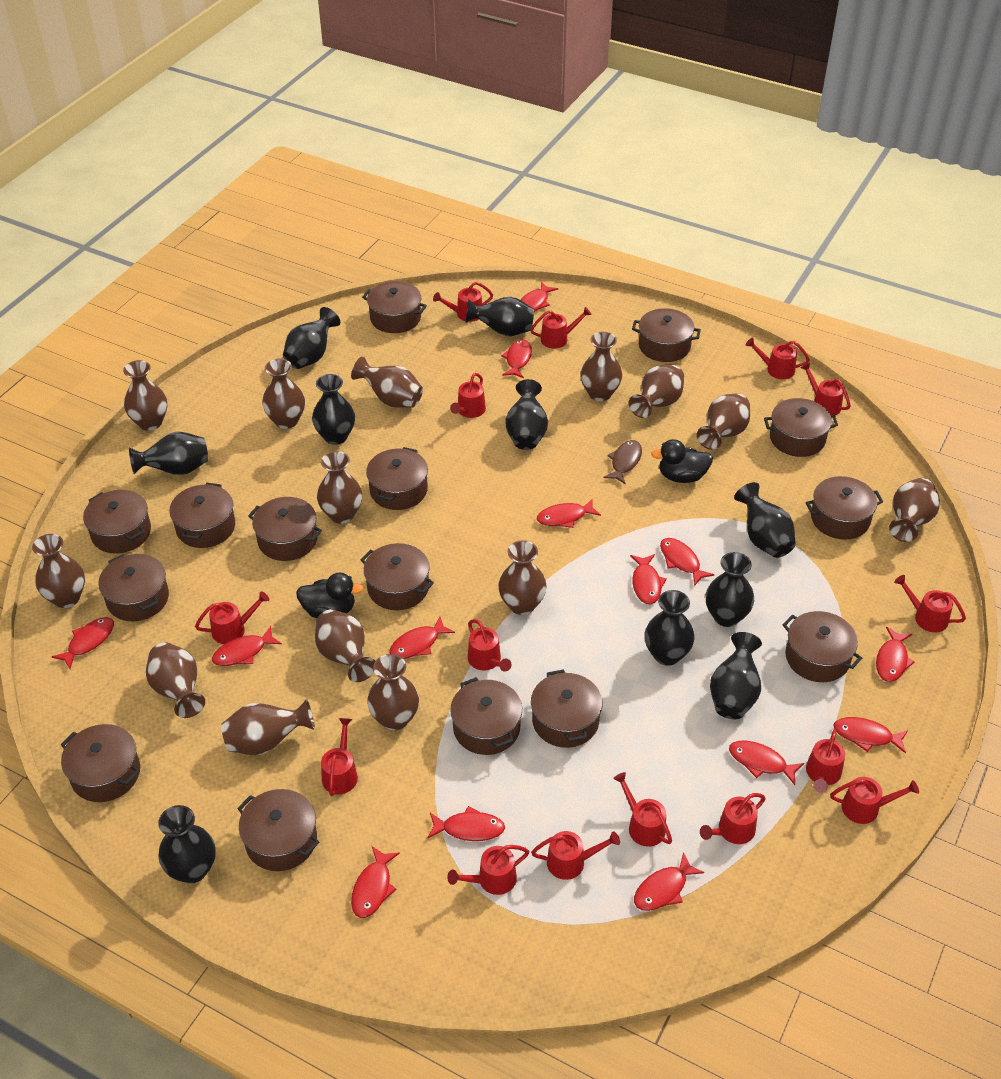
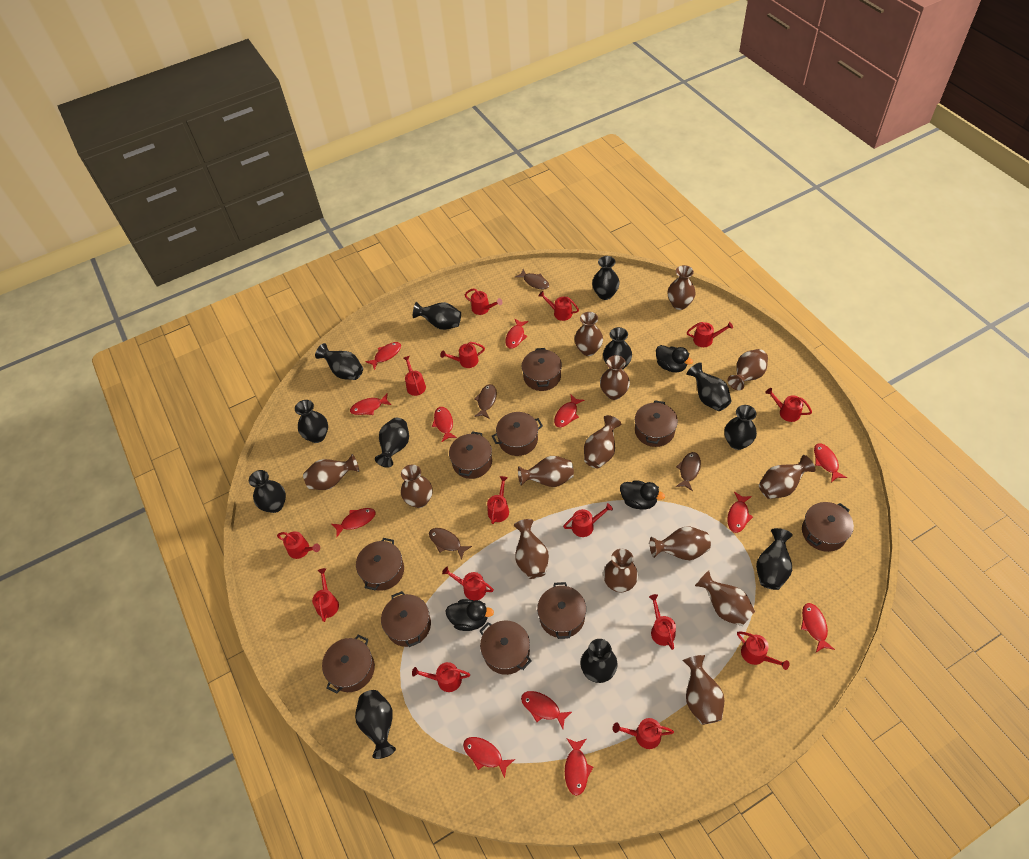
black duck: [296,573,364,618] [651,439,713,483] = 2 -> [445,599,494,631] [620,480,665,509] [656,345,693,372] = 3
black vase: [129,432,208,475] [158,805,216,883] [283,307,340,369] [312,374,355,445] [465,297,534,336] [505,379,548,450] [645,590,695,666] [706,552,754,627] [710,632,762,719] [734,482,796,558] = 10 -> [249,470,286,513] [295,400,328,443] [315,343,363,380] [355,690,396,759] [375,418,409,467] [413,302,461,330] [581,639,617,683] [592,256,620,300] [603,327,632,369] [687,362,732,411] [725,405,757,450] [756,528,793,590] = 12
brown fish: [603,440,642,485] = 1 -> [429,528,472,560] [474,384,497,419] [515,269,549,289] [676,452,701,491] = 4
brown pot: [61,724,140,802] [83,490,151,554] [98,554,169,621] [169,483,235,548] [237,789,319,871] [248,497,322,561] [360,543,434,610] [362,281,427,333] [366,447,428,510] [450,677,522,755] [531,669,602,748] [632,308,701,362] [764,398,838,457] [782,611,862,682] [806,476,883,540] = 15 -> [322,635,375,694] [356,538,404,591] [381,591,431,647] [449,431,492,479] [480,621,531,675] [492,412,543,456] [522,348,562,391] [537,582,586,639] [635,401,678,447] [802,502,854,552] = 10
red fish: [52,617,114,669] [212,626,282,666] [351,846,400,918] [389,617,455,659] [427,806,505,841] [501,339,532,378] [521,282,558,312] [537,498,601,528] [630,554,667,604] [634,852,704,911] [660,538,714,586] [729,741,804,785] [834,717,908,754] [876,627,915,682] = 14 -> [331,508,376,537] [350,393,391,415] [365,342,401,370] [432,407,457,442] [463,737,515,778] [506,319,528,349] [521,691,572,729] [554,394,584,428] [565,738,593,796] [727,492,753,533] [801,603,835,652] [814,444,847,482] = 12

